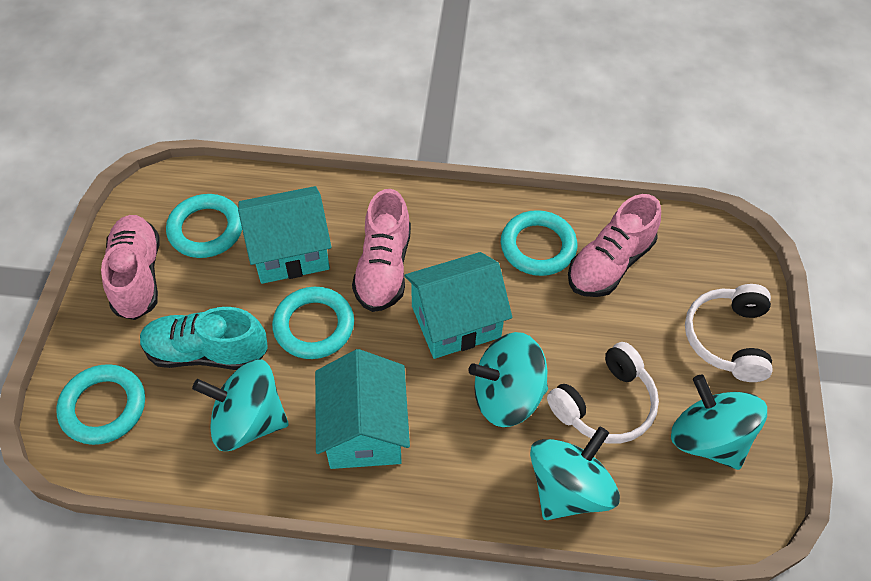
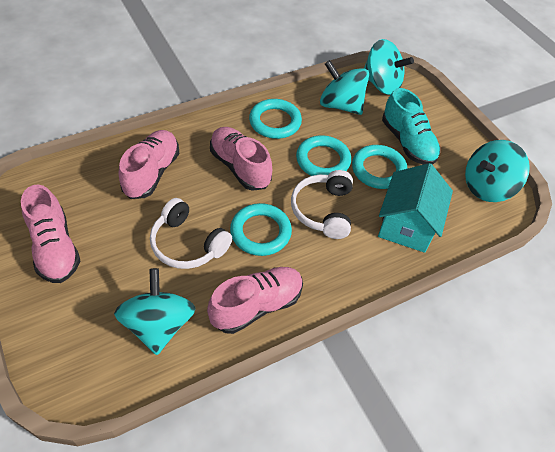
pink shoe: [101,215,160,320] [352,189,411,312] [568,194,661,297] = 3 -> [21,184,80,283] [119,130,179,199] [207,267,303,334] [210,127,272,191] = 4
turquoise house: [238,186,332,284] [315,349,410,469] [404,252,512,359] = 3 -> [378,163,453,253] = 1

